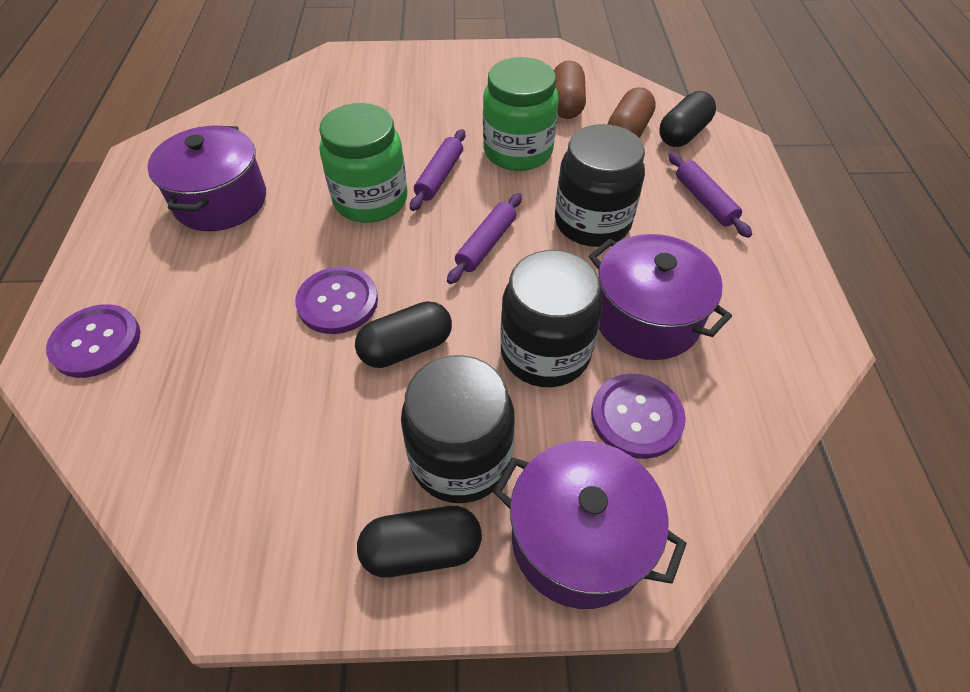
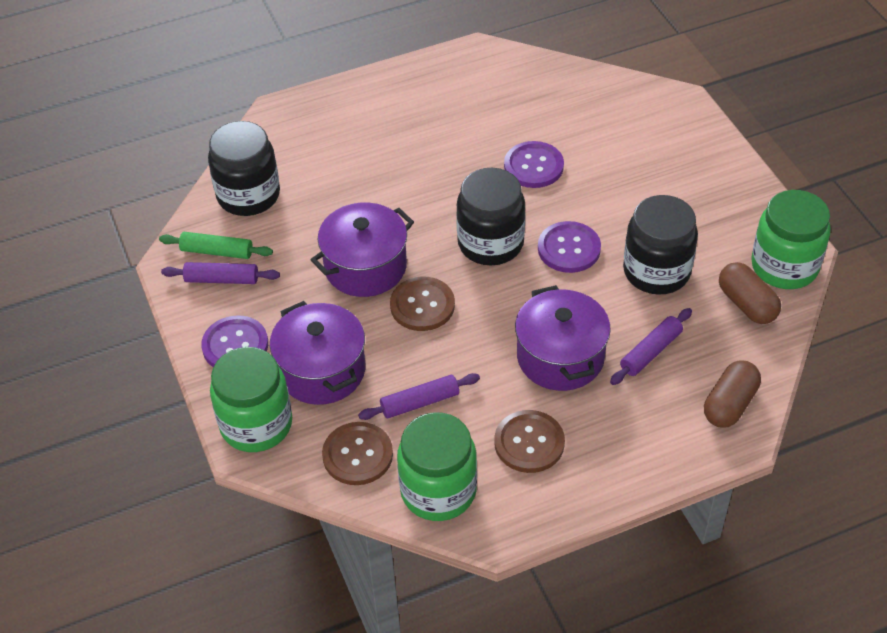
black capsule: [355,301,452,368] [357,506,482,577] [659,91,716,147] = 3 -> none = 0
brown button: none = 0 -> [322,422,393,485] [390,277,455,331] [494,410,565,473] = 3
green jar: [319,103,407,223] [483,57,559,171] = 2 -> [210,347,292,452] [397,412,477,521] [751,190,831,289] = 3
green rolling pin: none = 0 -> [159,232,273,259] = 1

